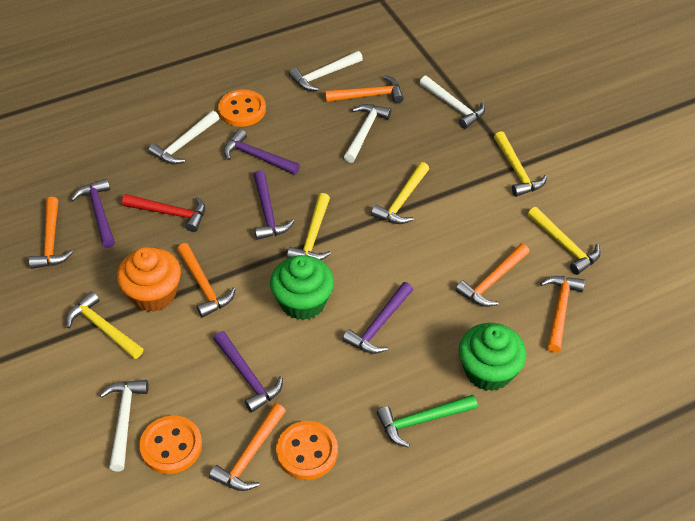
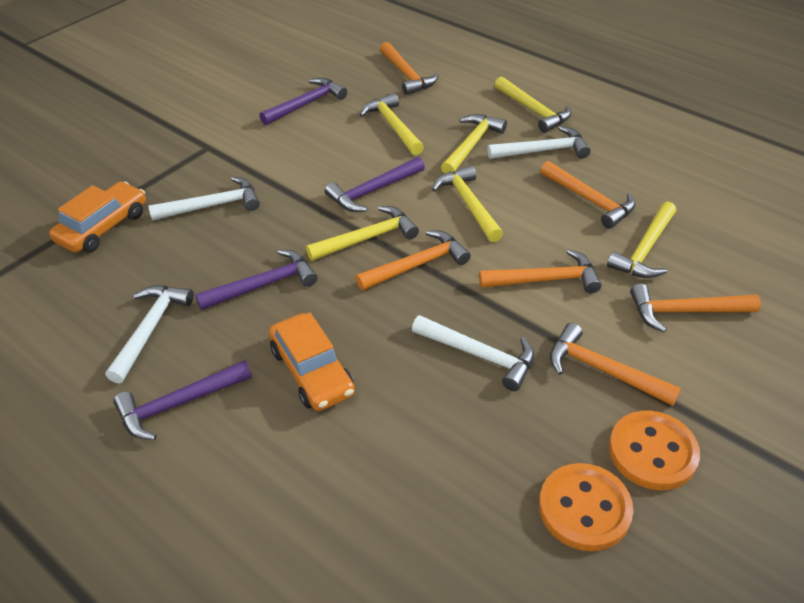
green cupcake: [270,255,334,320] [459,323,527,391] = 2 -> none = 0
green hammer: [377,395,478,448] = 1 -> none = 0
orange button: [139,415,202,474] [218,89,266,127] [276,421,338,480] = 3 -> [539,463,634,551] [609,411,700,490] = 2
orange car: none = 0 -> [49,182,146,253] [269,312,355,411] = 2
orange cupcake: [117,247,181,312] = 1 -> none = 0
purple hammer: [71,178,115,248] [214,331,283,413] [224,129,300,175] [253,170,294,240] [342,282,413,354] = 5 -> [113,360,252,440] [195,250,318,310] [259,78,347,125] [325,157,425,212] = 4
red hammer: [122,194,205,232] = 1 -> none = 0
white hammer: [100,380,148,471] [148,111,219,164] [289,51,363,91] [344,104,391,163] [420,76,485,129] = 5 -> [105,285,194,383] [149,177,260,220] [412,315,534,391] [487,126,591,159] = 4
yellow hammer: [66,291,143,359] [287,193,331,260] [371,162,429,224] [494,131,547,197] [528,207,601,275] = 5 -> [306,206,419,261] [360,93,424,155] [432,165,503,242] [441,114,507,174] [494,76,571,133] [607,202,676,278] = 6

